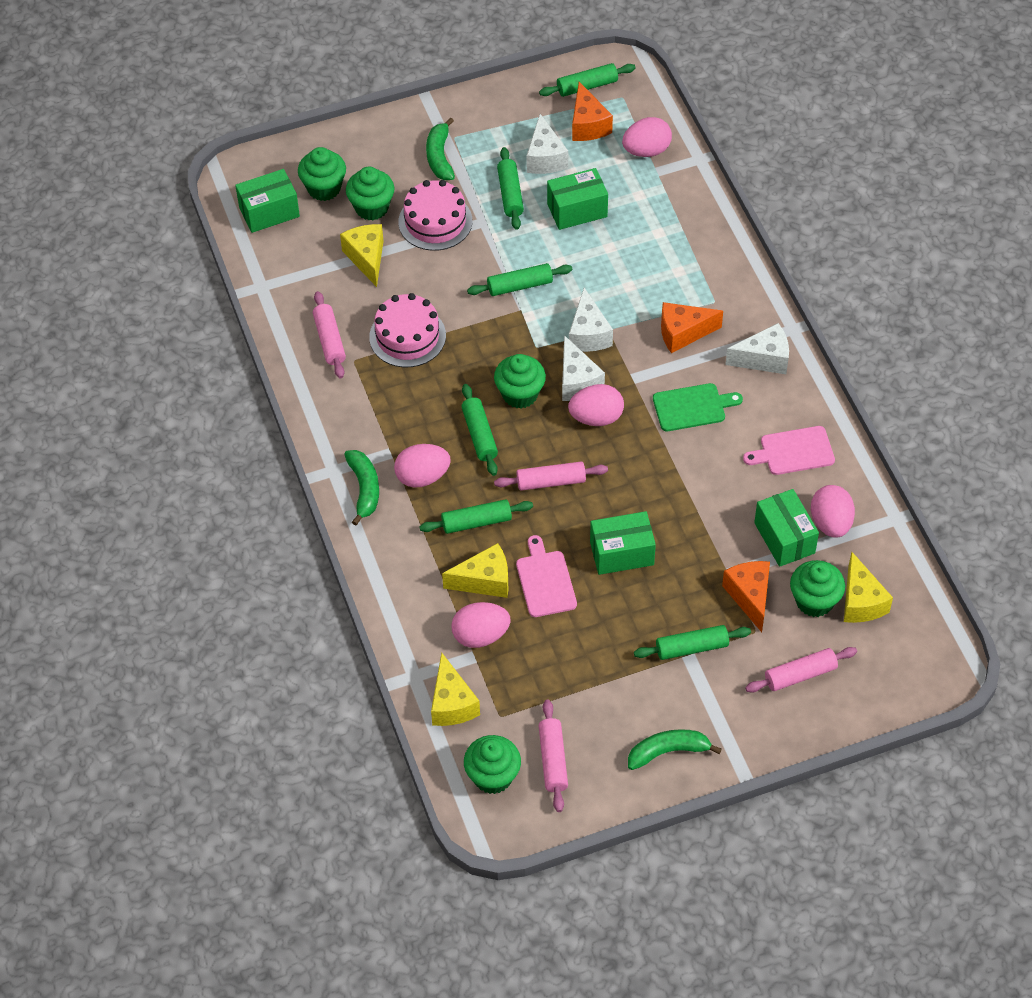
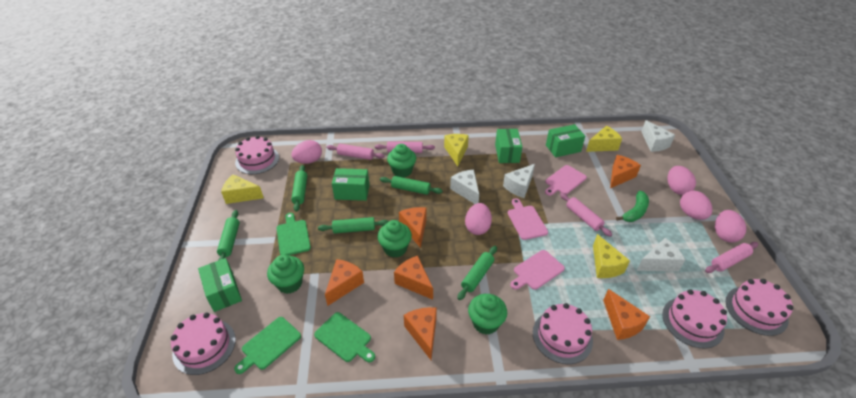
green banana: [344,450,379,525] [426,118,455,180] [628,729,722,770] = 3 -> [616,191,649,222] = 1
green cupcake: [298,147,346,201] [346,167,394,220] [464,735,521,794] [494,354,546,408] [790,560,845,617] = 5 -> [267,255,304,294] [377,220,412,257] [387,144,416,177] [468,294,507,334] = 4
green cutting board: [653,383,743,431] = 1 -> [234,317,301,374] [277,213,311,255] [314,312,375,362] = 3
green rolling pin: [419,499,533,534] [461,384,498,476] [467,263,572,296] [497,147,524,230] [539,63,636,97] [634,625,751,660] = 6 -> [217,210,240,261] [291,165,307,212] [318,217,389,234] [380,176,443,195] [457,246,497,300] = 5
orange cheese: [572,82,613,141] [661,302,723,353] [722,561,770,632] = 3 -> [325,259,364,306] [394,255,433,300] [399,207,427,248] [404,307,437,360] [603,289,650,340] [610,155,641,188] = 6
pink cake: [369,293,446,367] [398,180,472,251] = 2 -> [171,312,236,375] [235,136,279,174] [533,303,593,364] [662,289,727,349] [726,279,793,336] = 5
pink cutting board: [516,535,577,617] [743,426,835,475] = 2 -> [508,198,548,240] [510,250,565,290] [545,165,587,196] = 3

